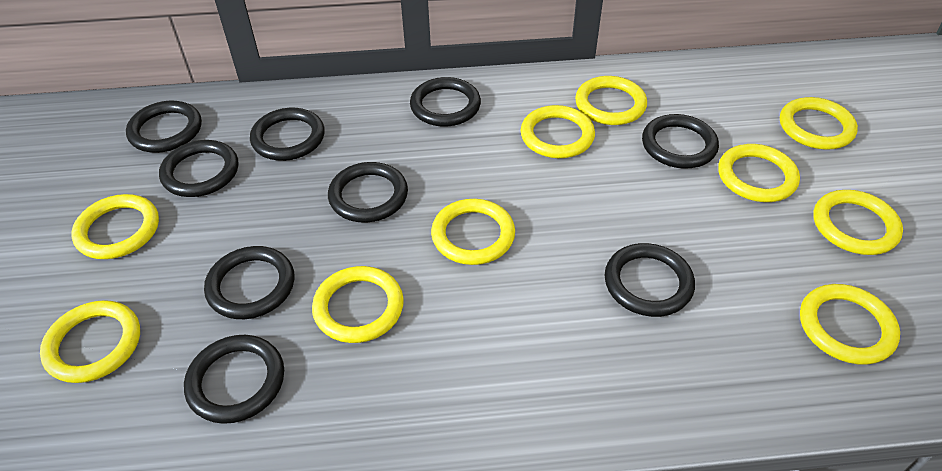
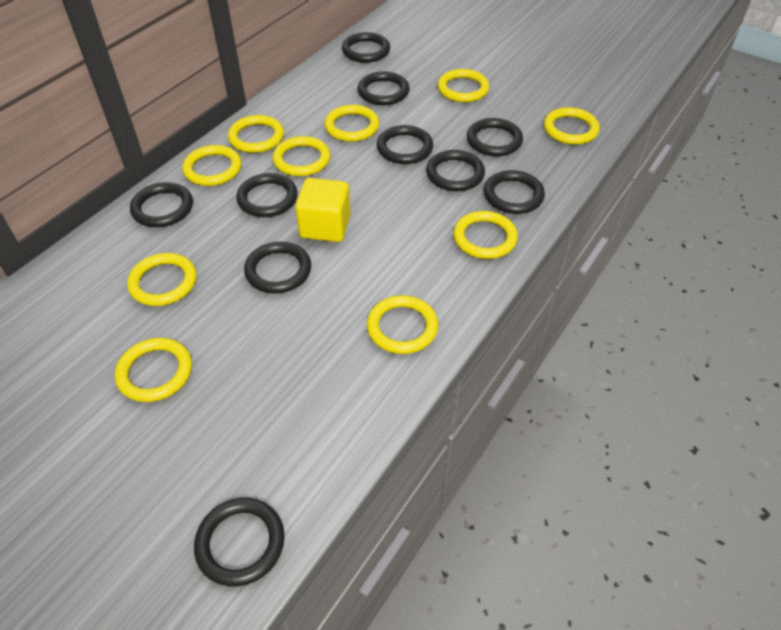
black ring: [126,101,202,153] [159,140,238,197] [184,335,284,424] [204,246,294,319] [250,108,325,161] [328,162,408,223] [410,77,481,127] [605,243,695,317] [642,114,719,168] = 9 -> [130,182,193,227] [194,498,285,587] [236,173,298,217] [244,242,311,293] [342,32,390,63] [358,71,410,105] [377,125,433,164] [426,150,485,191] [467,118,523,156] [484,170,545,214] = 10
yellow cube: none = 0 -> [295,178,351,242] = 1

